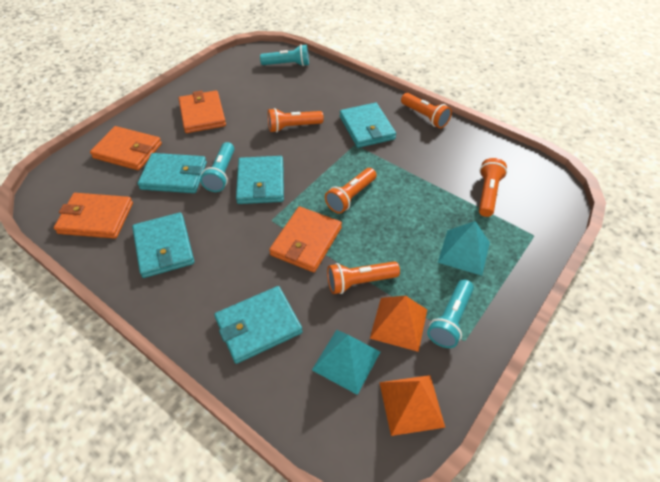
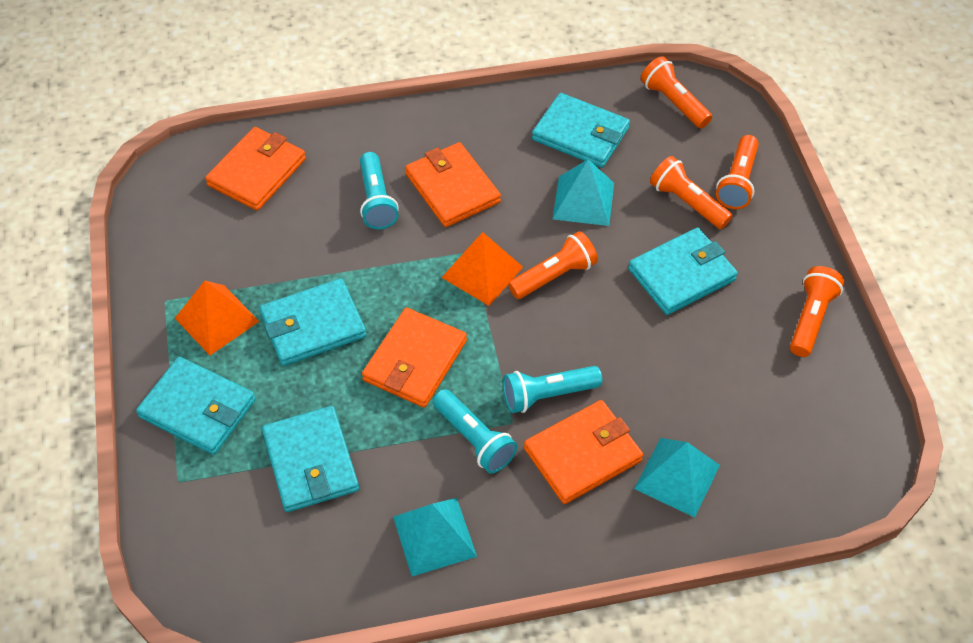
turquoise pyramid: [312,330,380,395] [438,221,490,276] = 2 -> [393,498,477,576] [553,159,614,226] [634,438,720,518] = 3

